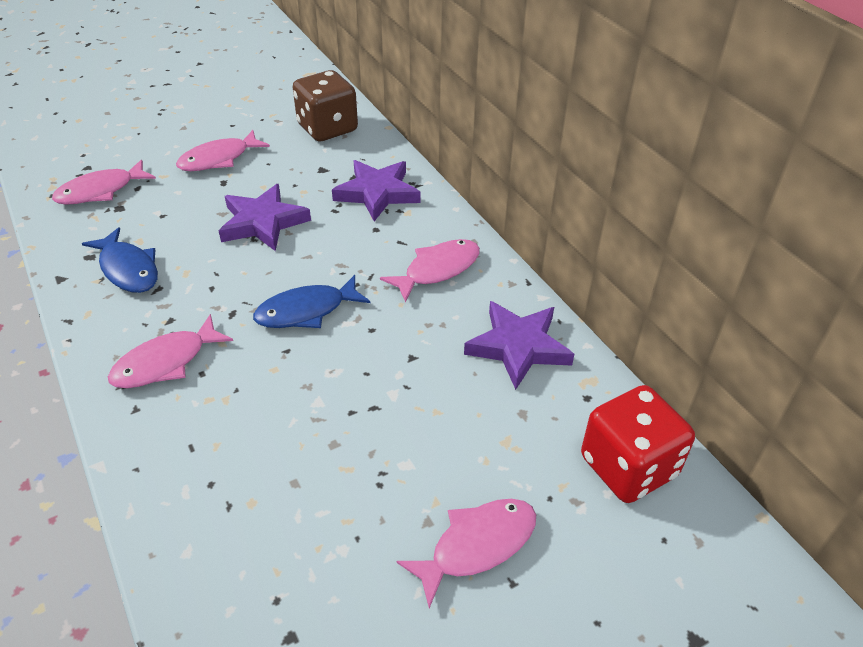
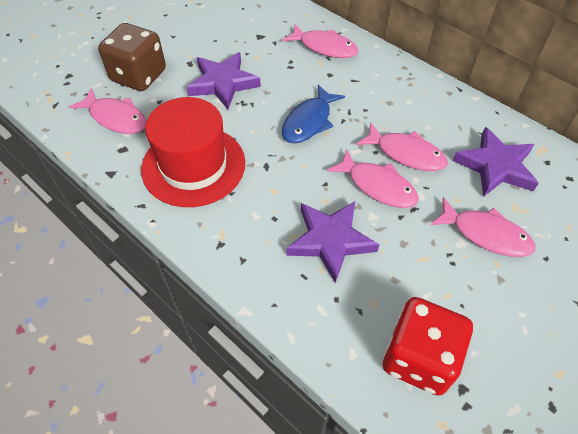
blue fish: [82,227,158,293] [253,275,370,328] = 2 -> [282,85,345,143] = 1
red hat: none = 0 -> [141,97,245,207] = 1

